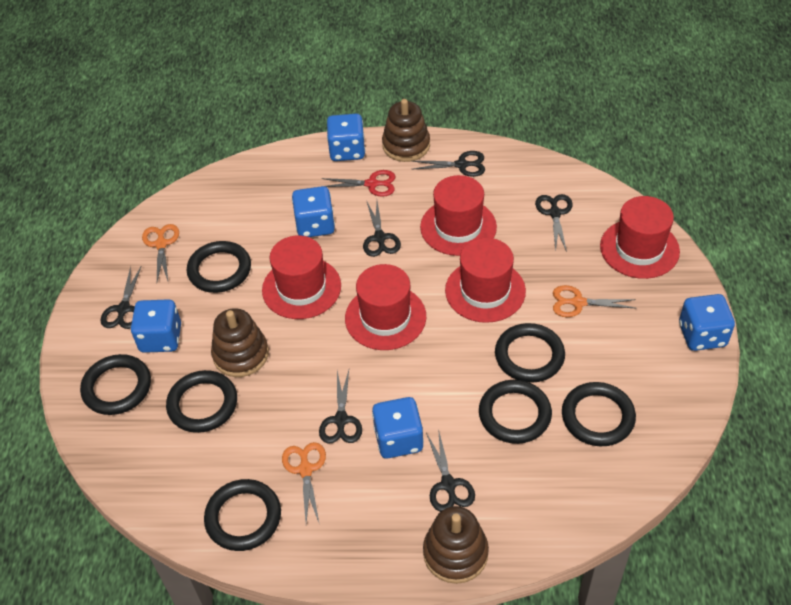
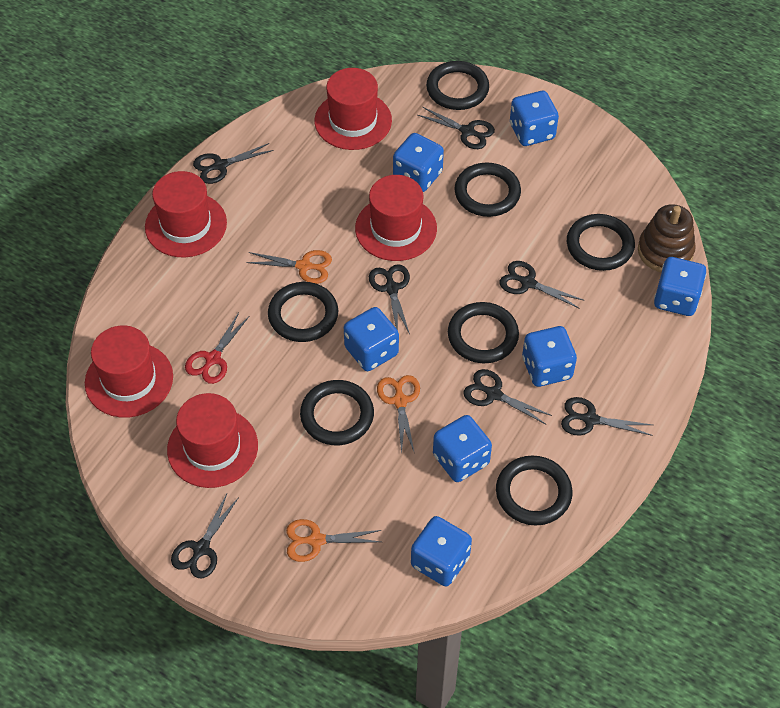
black scissors: [100,266,141,329] [319,370,362,444] [363,200,401,257] [412,151,485,177] [426,429,475,512] [535,194,573,252] = 6 -> [171,494,239,578] [193,143,274,184] [369,264,410,334] [418,107,495,149] [463,369,552,424] [499,261,585,309] [561,397,653,436] = 7
blue dice: [131,299,181,353] [292,186,335,237] [327,114,365,161] [372,397,424,459] [679,294,735,351] = 5 -> [344,307,399,371] [393,133,444,192] [411,516,472,586] [433,415,492,482] [510,91,559,146] [522,326,577,387] [654,257,706,316] = 7
brown stacking toy: [211,308,269,377] [382,99,430,162] [423,506,489,584] = 3 -> [638,204,696,272] = 1

